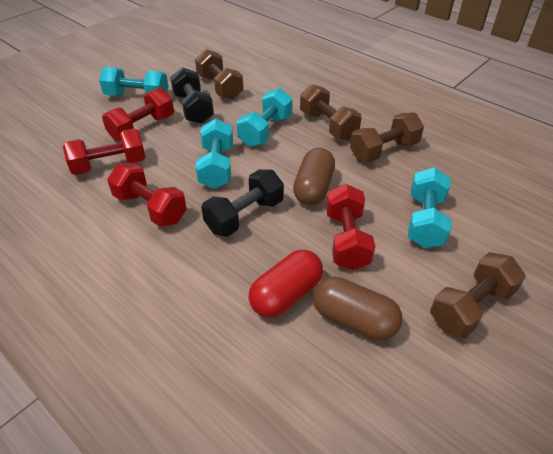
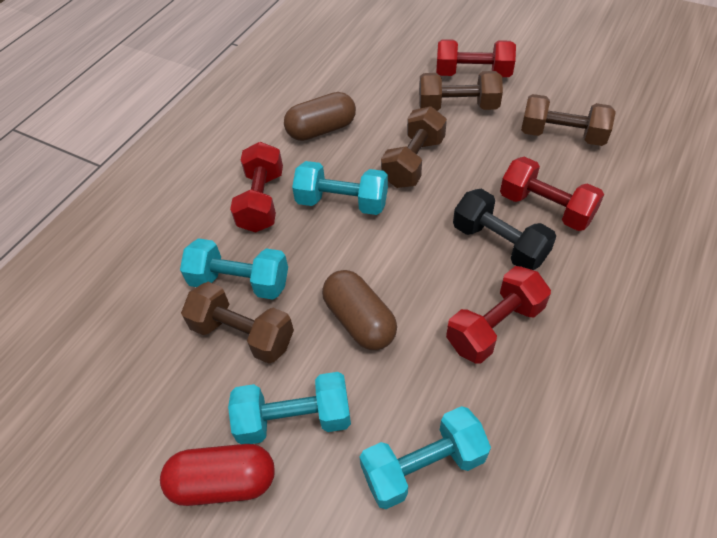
black dumbbell: [170,67,214,124] [201,169,284,237] = 2 -> [453,189,556,270] = 1

